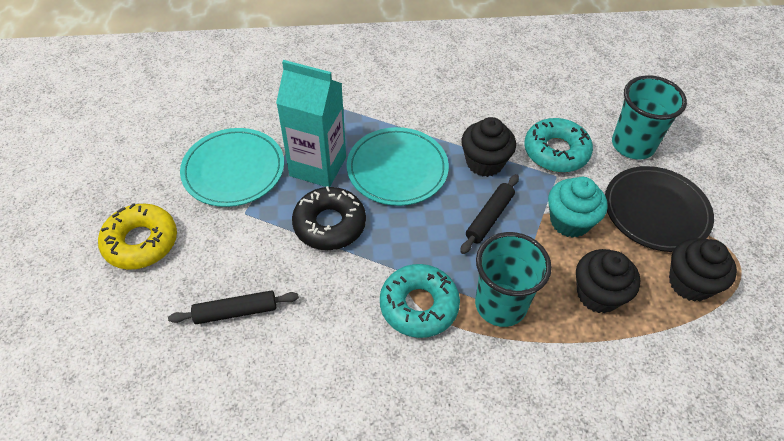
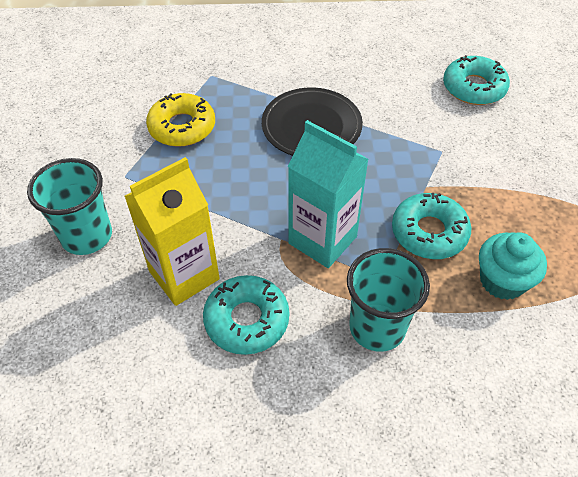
black cupcake: [461,117,516,177] [576,249,640,313] [669,238,737,302] = 3 -> none = 0
black donut: [292,186,366,250] = 1 -> none = 0
black rolling pin: [168,290,299,324] [460,174,519,254] = 2 -> none = 0
turquoise donut: [380,264,460,338] [524,118,593,172] = 2 -> [203,275,289,355] [392,193,471,259] [443,55,510,105] = 3
turquoise plate: [180,128,284,207] [347,127,449,206] = 2 -> none = 0
yellow carton: none = 0 -> [124,157,220,306] = 1

